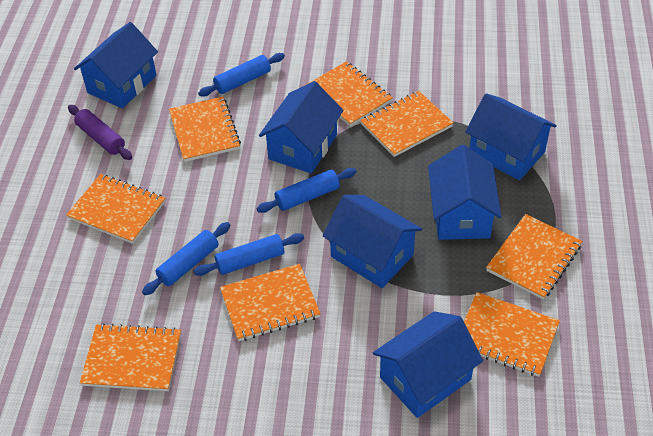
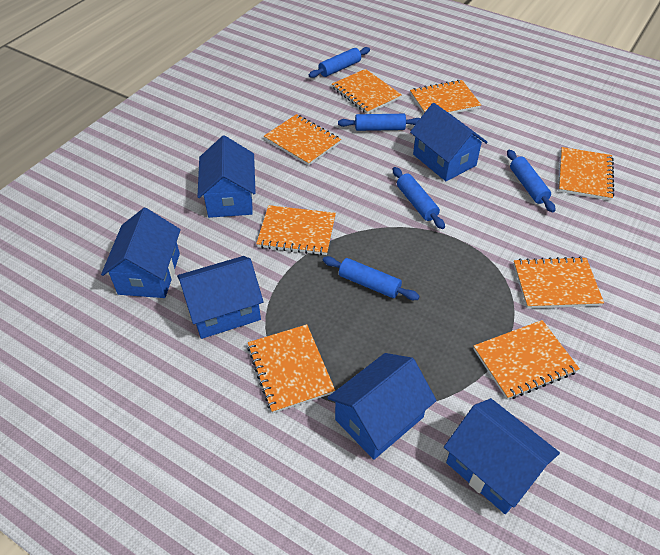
blue rolling pin: [142,222,230,295] [194,233,304,276] [198,53,285,96] [257,168,357,213] = 4 -> [309,47,370,78] [323,256,420,300] [338,114,420,131] [393,167,445,229] [507,150,555,213] = 5
purple rolling pin: [68,105,132,160] = 1 -> none = 0

